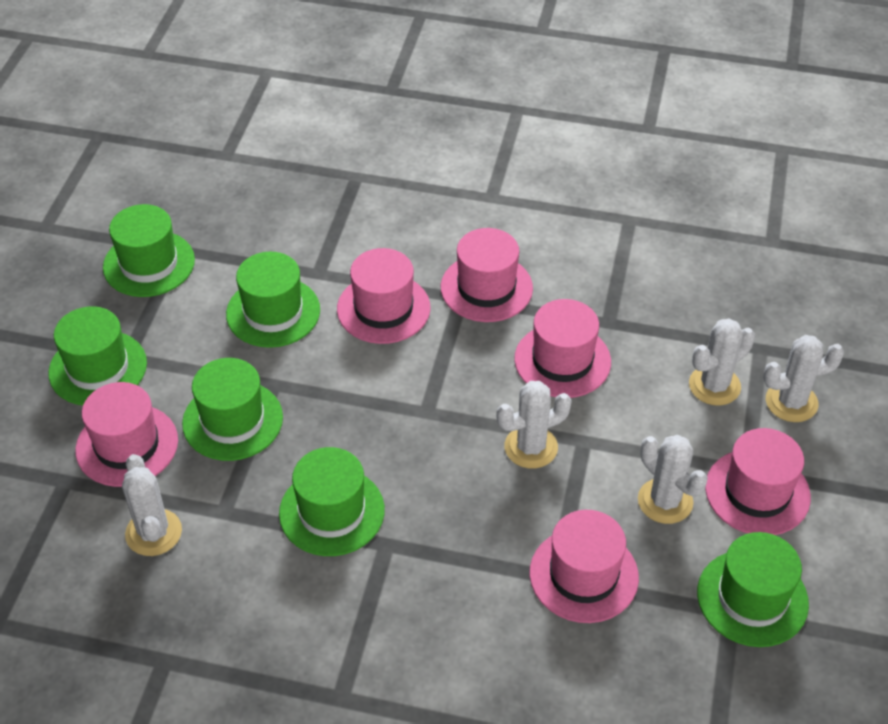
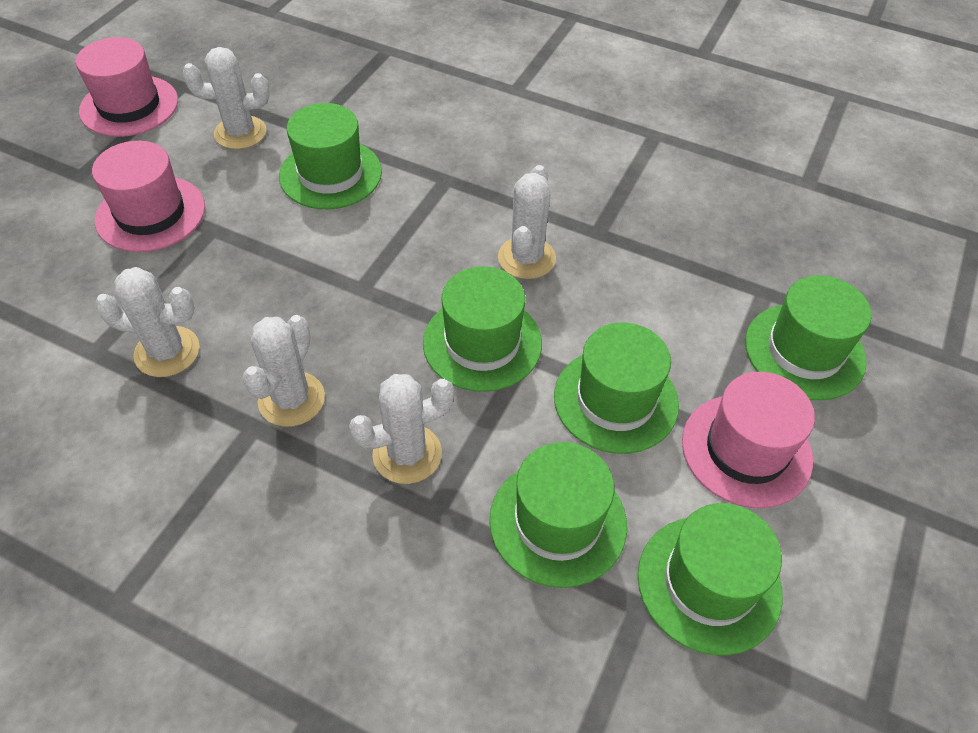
pink hat: [75,382,178,487] [337,248,430,344] [441,228,533,322] [514,299,611,398] [530,510,639,623] [705,428,811,535] = 6 -> [76,37,178,137] [92,141,205,252] [682,372,815,508] = 3

